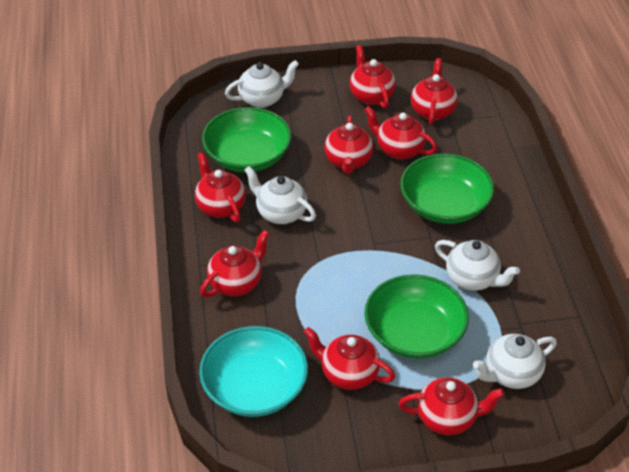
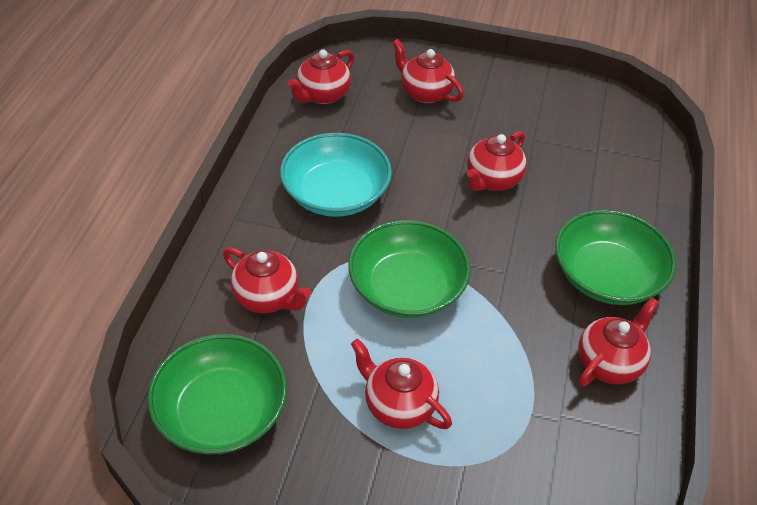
red teapot: [195,152,246,222] [200,230,270,297] [304,327,395,390] [324,115,373,174] [350,45,396,108] [364,106,438,159] [398,377,505,435] [411,58,458,125] = 8 -> [223,247,311,313] [287,49,354,104] [351,339,452,429] [392,39,464,104] [467,131,527,191] [578,297,659,386] = 6
white teapot: [225,60,299,108] [245,166,316,224] [435,240,520,291] [473,334,557,389] = 4 -> none = 0

